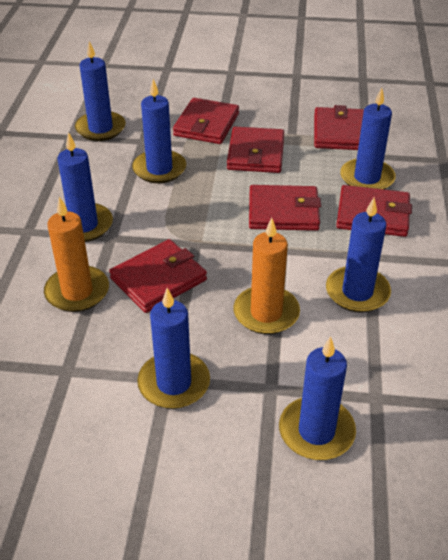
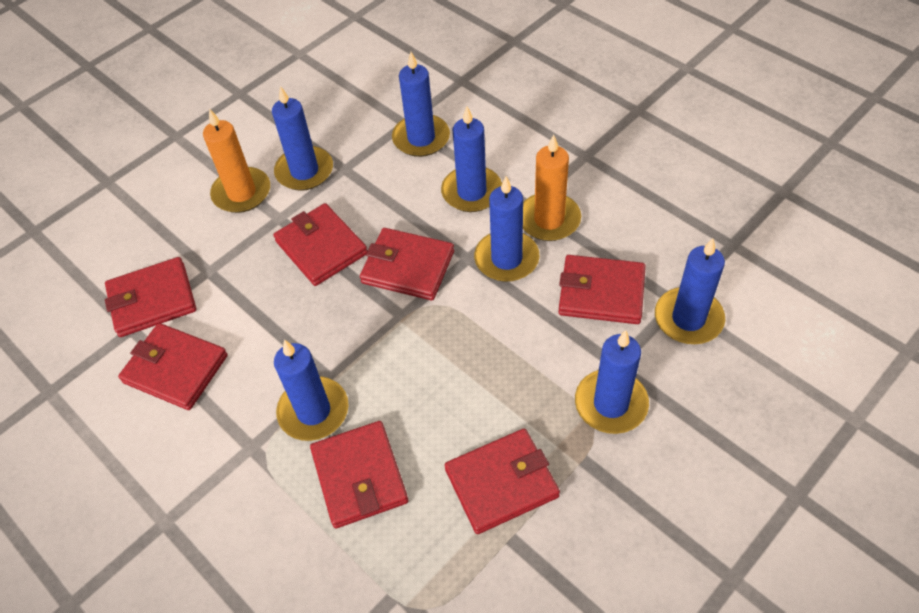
red wallet: [109,239,207,313] [173,98,239,144] [227,127,284,173] [249,185,321,231] [314,105,364,150] [336,185,412,237] = 6 -> [105,257,196,337] [118,323,228,410] [273,203,367,286] [310,421,408,528] [360,228,454,300] [445,429,560,534] [558,255,646,324] = 7

